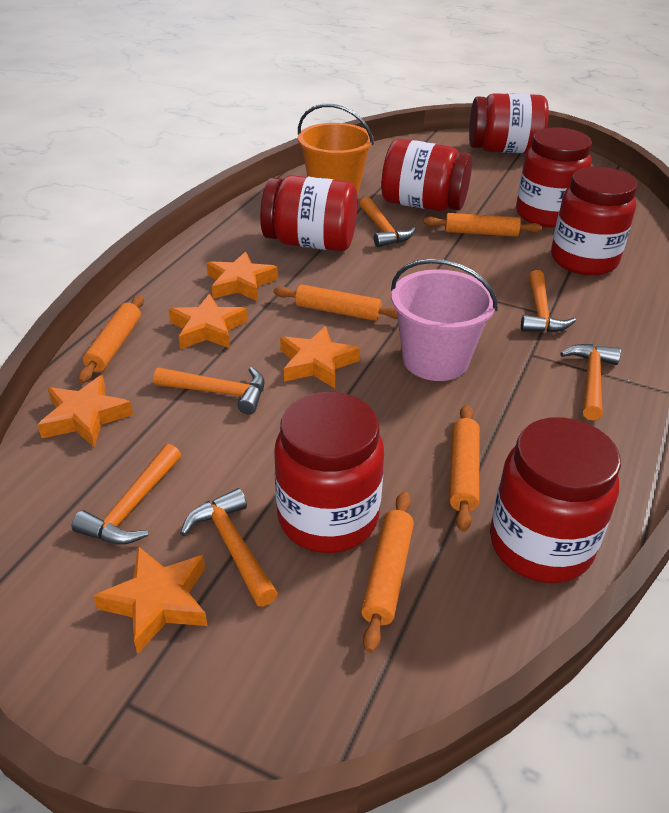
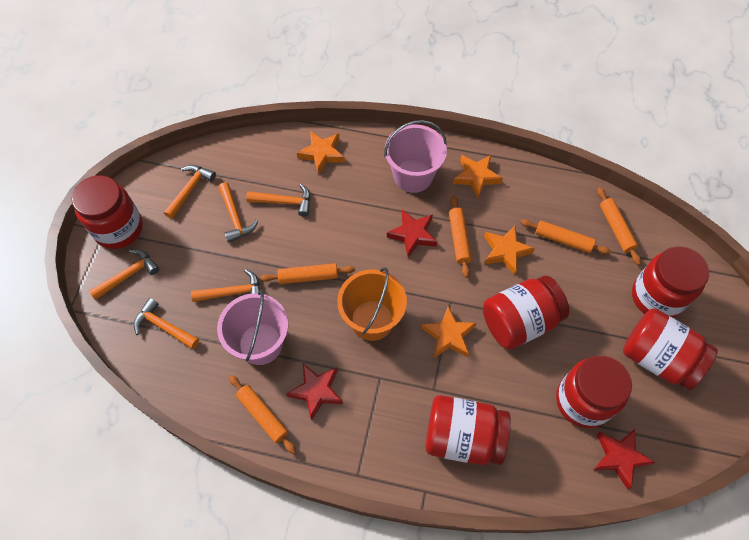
orange star: [37,375,133,447] [93,546,208,654] [169,294,247,349] [207,252,278,301] [280,326,360,388] = 5 -> [297,131,345,174] [422,306,477,358] [453,155,503,198] [484,226,535,275] = 4
pink bucket: [391,259,498,381] = 1 -> [217,290,288,365] [384,120,447,193] = 2
red jar: [260,175,357,251] [274,392,384,553] [381,139,472,211] [469,93,549,153] [490,417,621,583] [516,127,592,228] [551,166,638,275] = 7 -> [72,175,143,249] [426,395,511,465] [483,276,570,350] [556,355,632,428] [623,308,718,390] [632,246,709,318] = 6
red star: none = 0 -> [286,364,343,420] [387,209,437,258] [594,429,655,489] = 3

